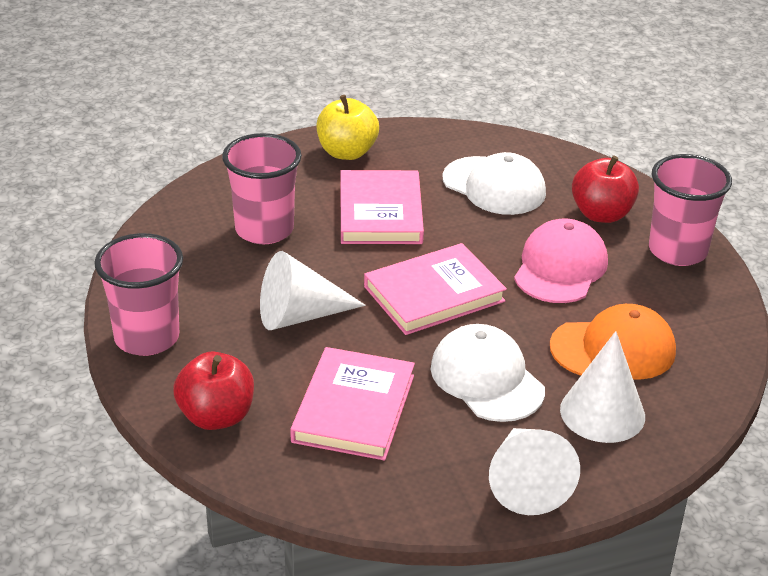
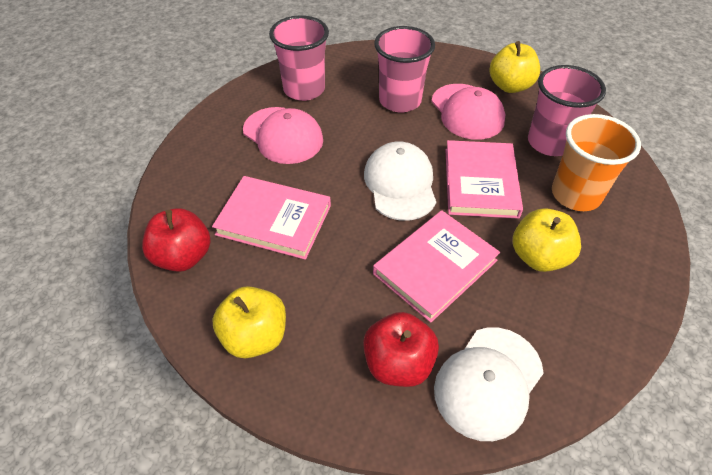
orange cap: [550,304,676,380] = 1 -> none = 0
orange cup: none = 0 -> [552,114,641,211] = 1
pink cap: [514,219,608,303] = 1 -> [243,107,323,164] [431,84,505,140] = 2
white cone: [260,251,366,330] [489,428,580,515] [560,331,645,443] = 3 -> none = 0
yellow apple: [317,95,379,160] = 1 -> [213,286,286,358] [489,41,540,93] [513,208,581,272] = 3

